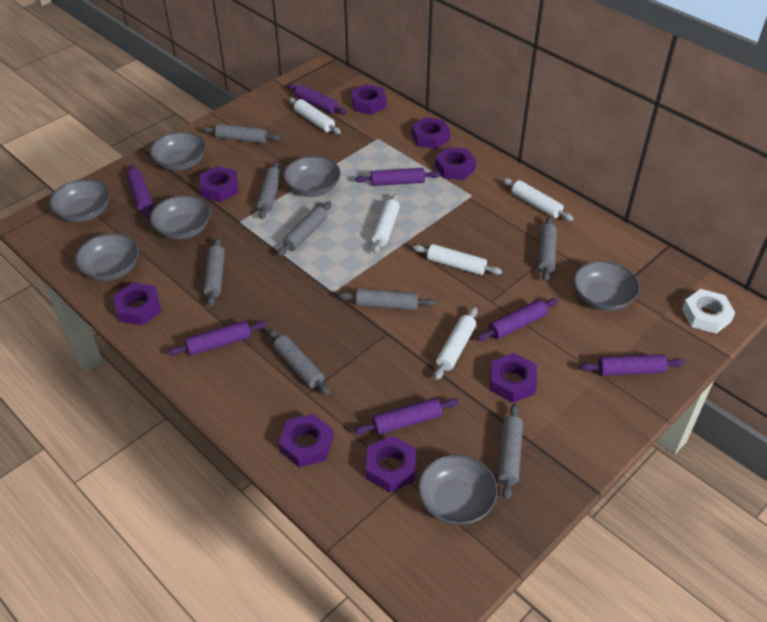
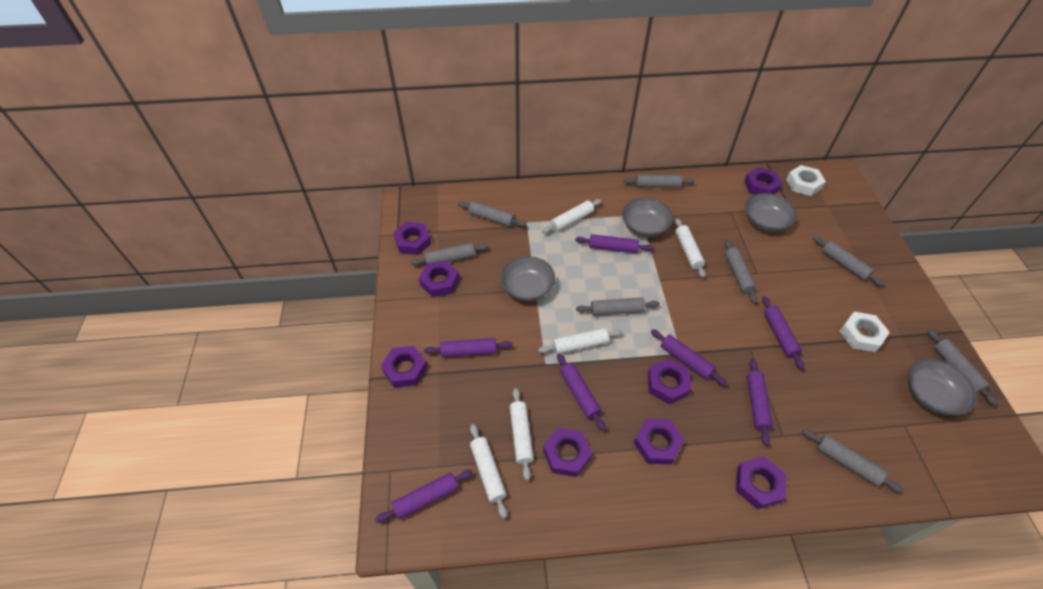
grey bowl: [49,179,110,222] [75,233,139,281] [150,132,206,171] [150,195,211,240] [283,156,341,197] [418,455,498,525] [574,261,640,311] = 7 -> [500,256,555,301] [622,198,673,237] [745,193,797,232] [908,359,977,415] = 4
white nut: [682,289,735,334] = 1 -> [786,165,826,196] [840,312,890,352] = 2

